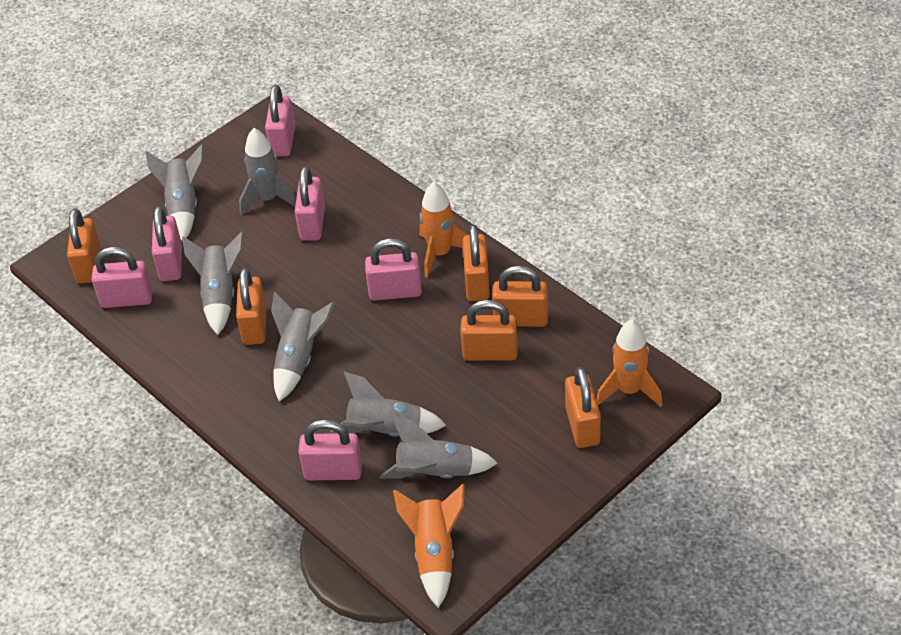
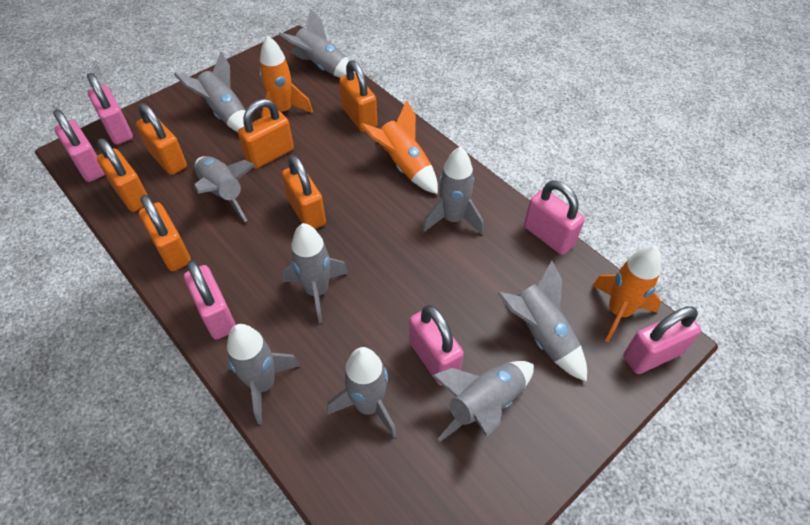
grey rocket: [145,144,204,241] [182,232,244,335] [239,128,296,215] [271,292,335,401] [331,372,446,437] [380,415,498,479] = 6 -> [174,52,246,132] [194,156,256,222] [226,324,301,424] [279,9,355,78] [283,223,348,324] [327,347,397,438] [422,146,484,235] [432,361,534,442] [497,260,587,382] = 9

